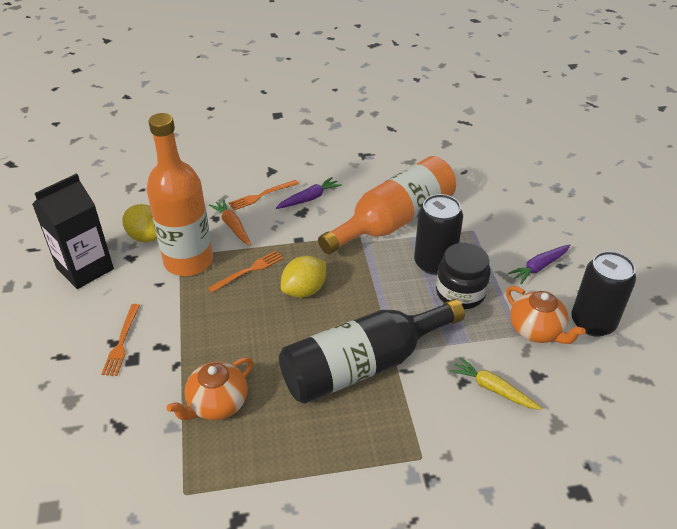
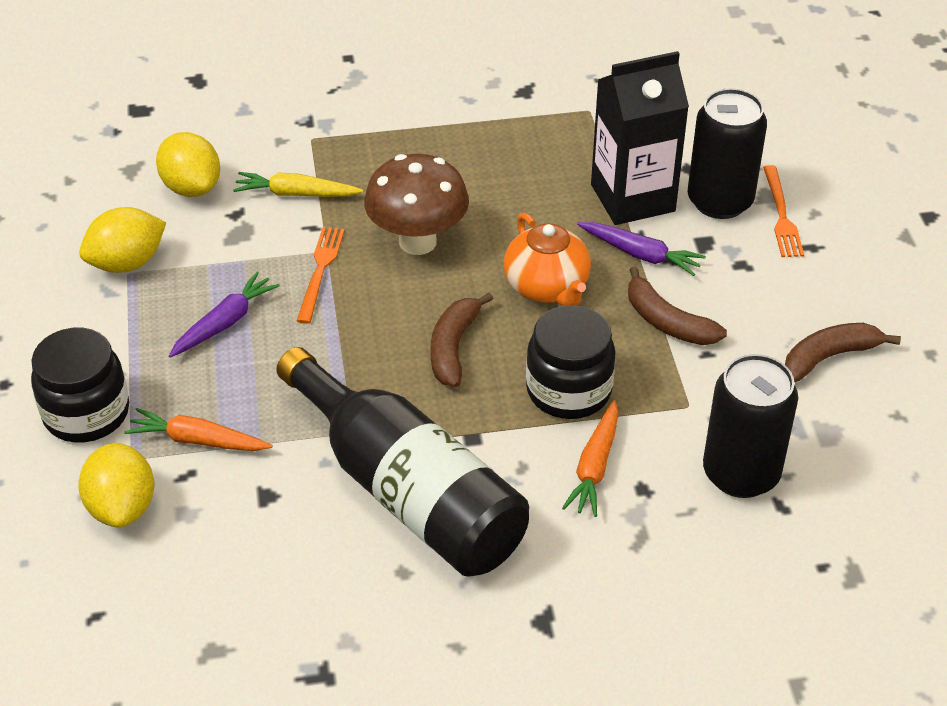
black jar: [436,243,490,309] = 1 -> [31,328,129,443] [526,305,616,419] = 2
brown banana: none = 0 -> [430,292,493,387] [628,266,727,345] [785,323,901,382] = 3
brown mushroom: none = 0 -> [364,154,469,255] = 1
orange bottle: [146,113,213,276] [318,156,456,254] = 2 -> none = 0
orange carrot: [209,199,251,245] = 1 -> [124,408,272,451] [562,400,618,517] = 2
orange fork: [101,304,140,376] [208,251,284,293] [229,180,299,210] = 3 -> [297,227,345,324] [763,165,804,257] = 2
orange teapot: [167,357,253,420] [506,286,586,344] = 2 -> [504,212,591,306] = 1
yellow lemon: [122,204,157,242] [281,256,326,298] = 2 -> [78,443,154,528] [79,207,166,273] [156,132,220,197] = 3

